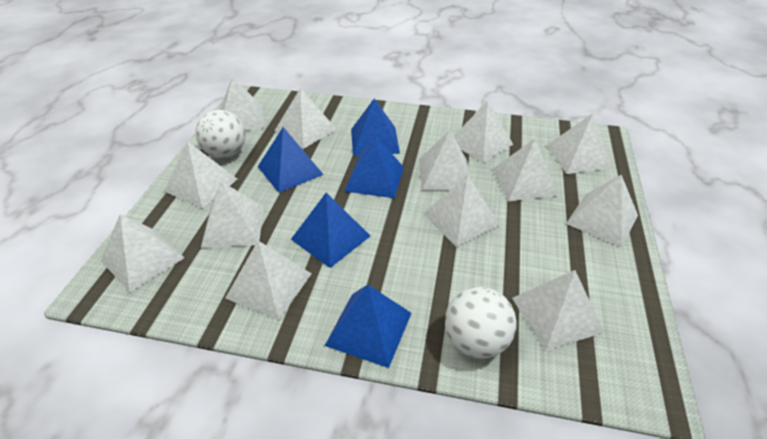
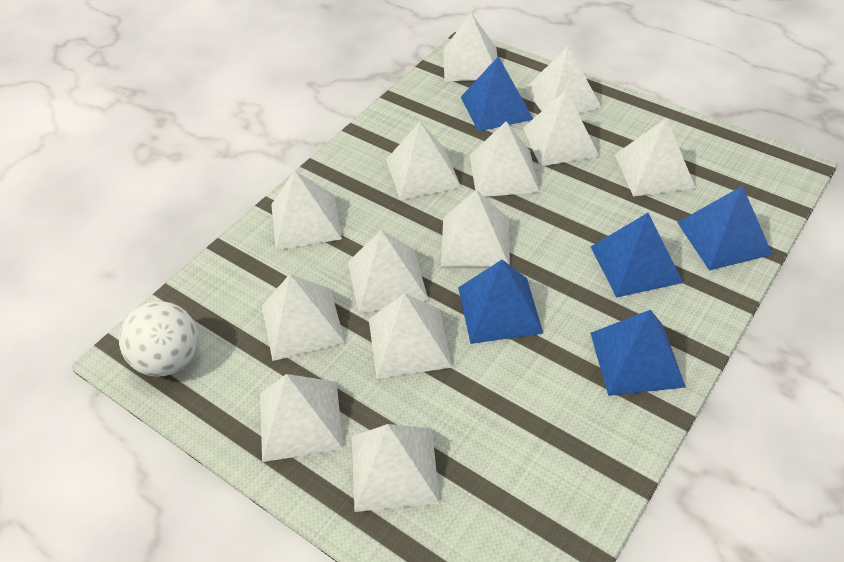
white ball: [195,110,246,158] [445,287,517,359] = 2 -> [119,301,198,377] = 1

